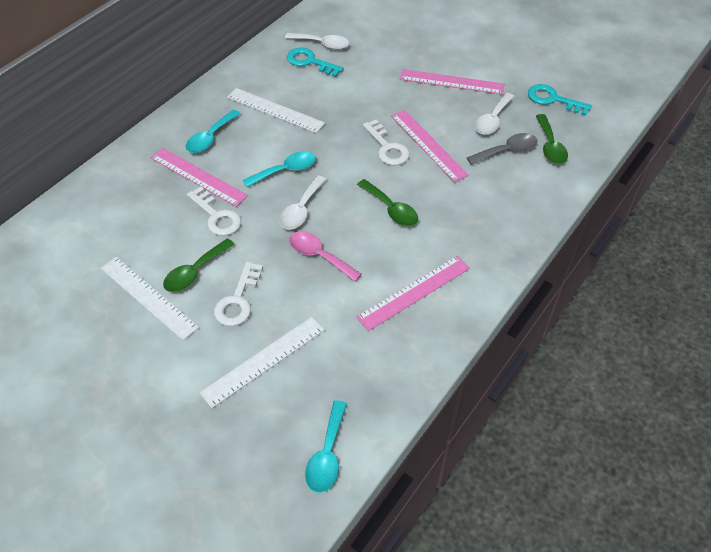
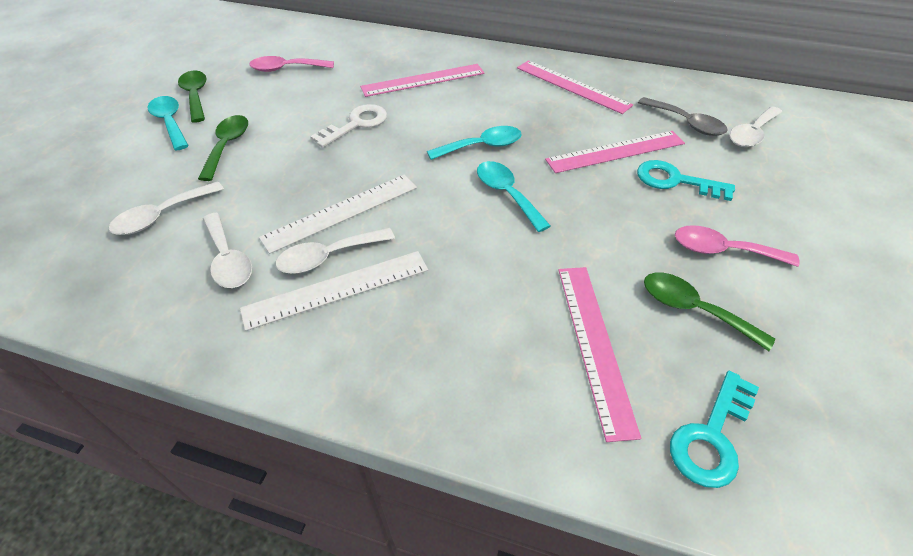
pink spoon: [289,231,362,282] = 1 -> [249,56,334,72] [675,225,800,267] = 2
white key: [187,186,241,236] [214,261,263,326] [363,119,410,165] = 3 -> [310,104,387,148] = 1
white ruler: [101,257,199,340] [200,317,325,408] [227,88,325,133] = 3 -> [240,251,428,331] [259,175,417,254] = 2
white spoon: [279,175,326,230] [285,33,349,50] [475,93,515,135] = 3 -> [109,181,224,235] [203,212,252,288] [276,228,395,274] [729,107,782,147] = 4

